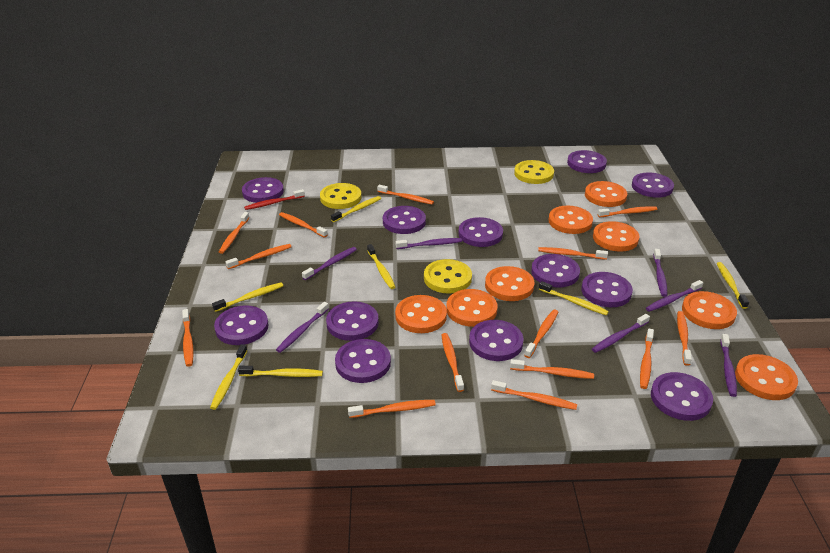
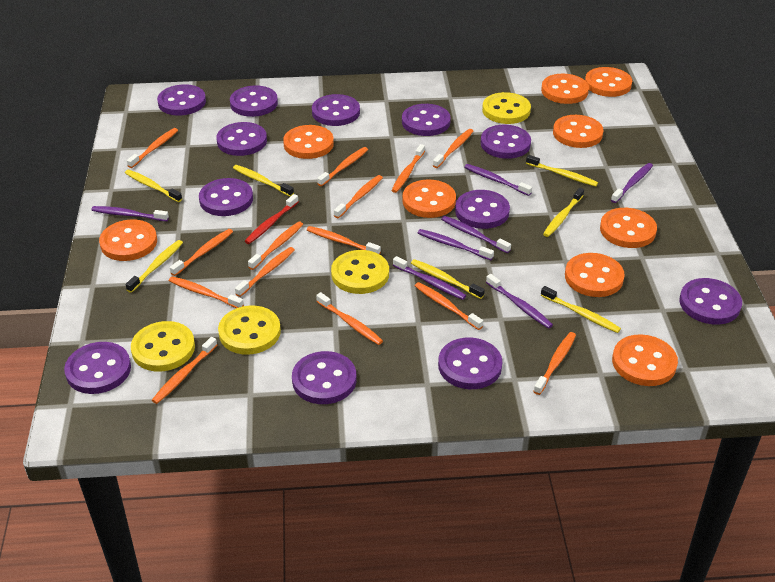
orange button: [395,295,447,333] [446,289,497,327] [485,266,534,301] [549,206,593,234] [585,181,627,207] [593,221,640,252] [682,291,737,329] [735,354,798,400] = 8 -> [99,219,157,261] [283,125,334,159] [402,179,456,218] [541,74,589,104] [553,115,603,148] [565,253,625,297] [585,67,632,97] [600,208,657,248] [612,334,678,386] = 9
yellow button: [320,183,361,209] [424,259,472,294] [514,160,554,184] = 3 -> [131,321,195,372] [218,306,281,355] [331,250,389,294] [482,92,531,124] = 4

